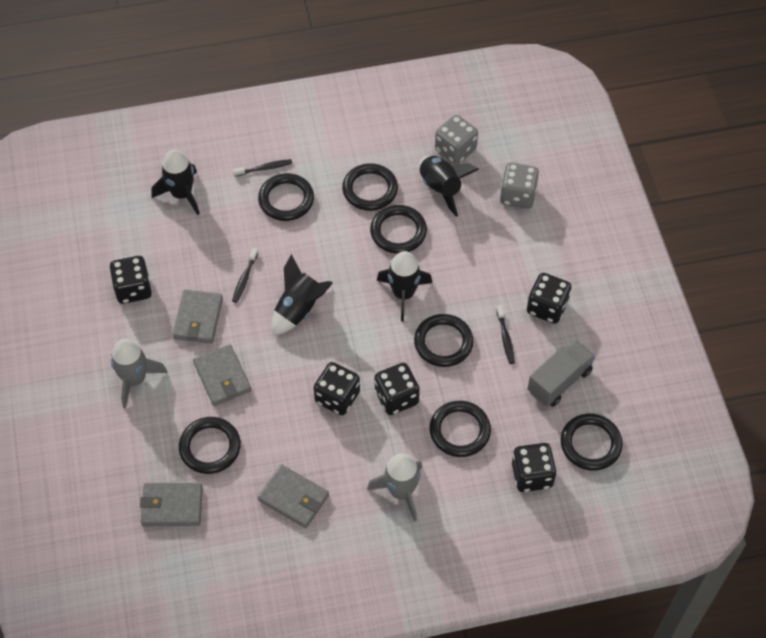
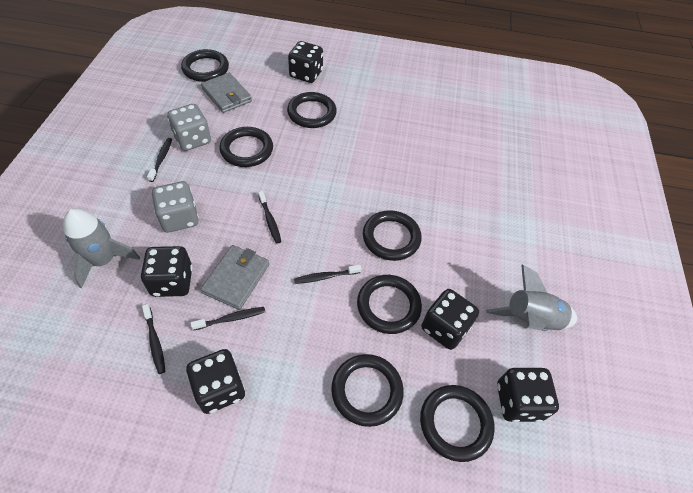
black rocket: [152,149,200,215] [272,254,333,335] [377,251,432,322] [419,155,479,217] = 4 -> none = 0
black toothbrush: [232,248,258,303] [233,159,292,177] [496,305,515,364] = 3 -> [142,304,165,374] [147,138,172,182] [191,307,265,331] [258,191,281,244] [294,265,362,284] = 5
grey truck: [527,340,595,407] = 1 -> none = 0
grey wallet: [140,483,203,526] [172,290,223,344] [193,344,251,406] [258,464,329,528] = 4 -> [201,73,252,113] [201,245,269,310] = 2

